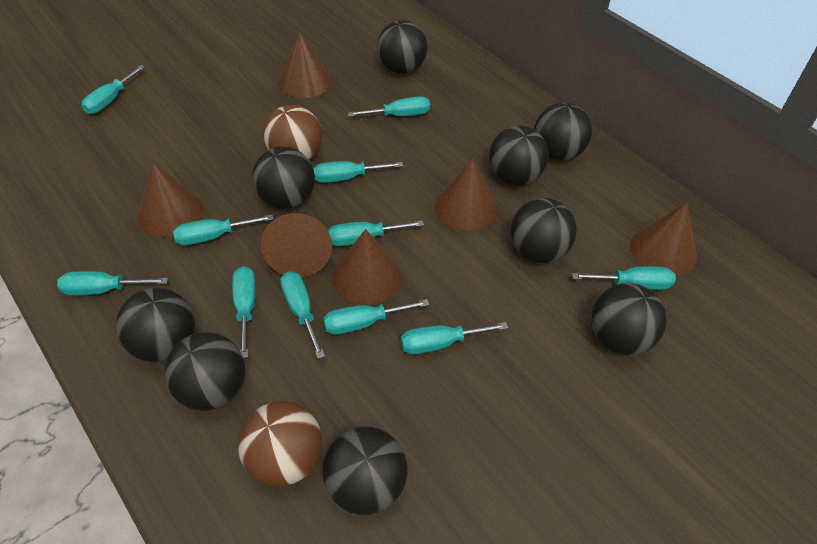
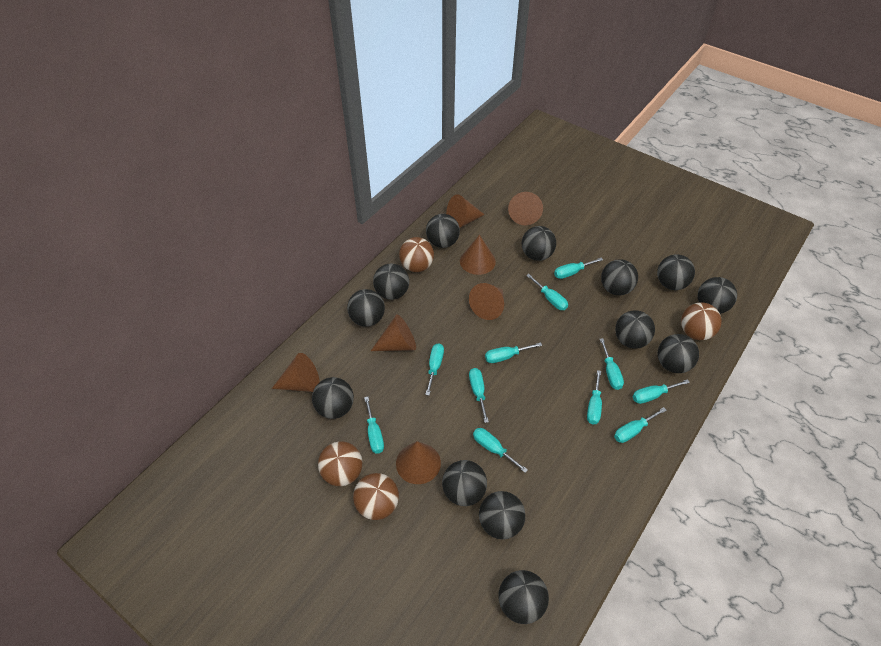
black ball: [116,288,195,362] [164,332,245,411] [252,147,315,209] [322,427,407,515] [377,20,427,74] [489,126,549,186] [511,198,577,263] [534,103,592,161] [591,283,667,355] = 9 -> [312,377,354,419] [347,289,385,327] [373,264,409,300] [426,214,460,248] [442,460,487,506] [479,491,525,539] [498,570,549,624] [522,226,556,261] [601,259,638,295] [615,310,655,349] [657,254,695,290] [658,334,699,373] [697,277,737,314] = 13
brown ball: [238,401,323,486] [263,105,322,159] = 2 -> [318,441,362,486] [353,473,399,520] [399,237,434,272] [681,302,722,340] = 4
brown cone: [137,163,204,237] [261,213,332,278] [278,32,332,98] [332,229,401,305] [435,159,497,231] [630,203,697,276] = 6 -> [272,353,320,392] [371,314,416,351] [396,441,441,484] [446,194,485,228] [460,235,496,275] [469,283,504,320] [508,192,543,225] = 7

